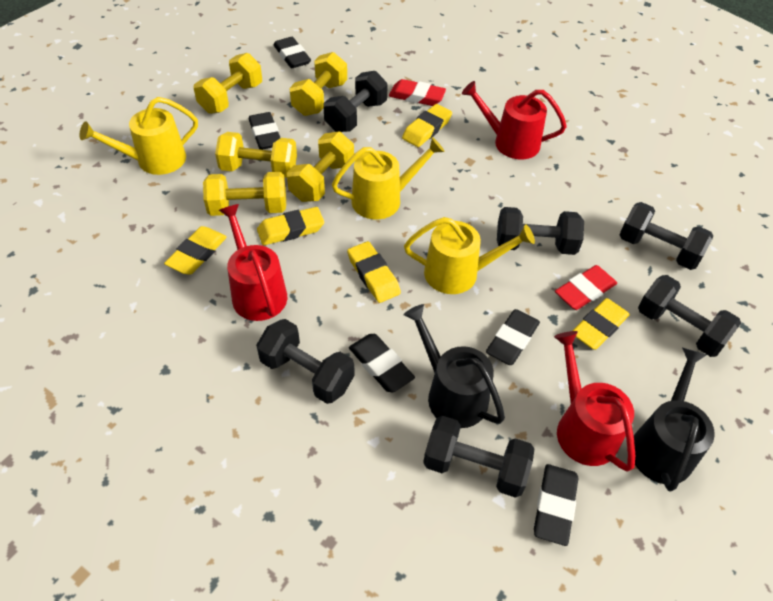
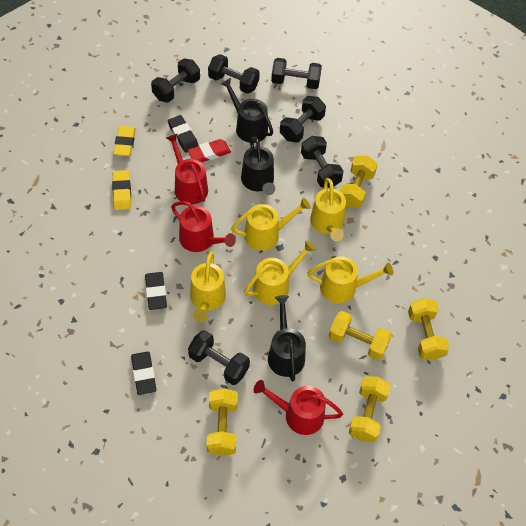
black eraser: [249,112,280,150] [273,37,311,68] [349,334,415,392] [486,309,540,365] [534,464,578,546] = 5 -> [131,351,157,395] [145,272,167,310] [168,115,199,153] = 3
black watering can: [403,304,505,428] [634,348,715,492] = 2 -> [221,78,273,143] [241,137,275,195] [268,295,306,381] = 3
red eraser: [389,79,446,106] [555,265,617,310] = 2 -> [188,139,231,163] = 1
yellow eraser: [164,226,227,275] [257,207,324,245] [347,241,401,303] [402,104,452,147] [572,298,630,350] = 5 -> [112,170,131,210] [113,126,136,156] = 2
yellow watering can: [79,97,198,175] [332,137,444,219] [404,217,535,294] = 3 -> [190,252,226,322] [231,198,311,251] [244,240,316,305] [307,256,393,304] [310,178,346,241] = 5

